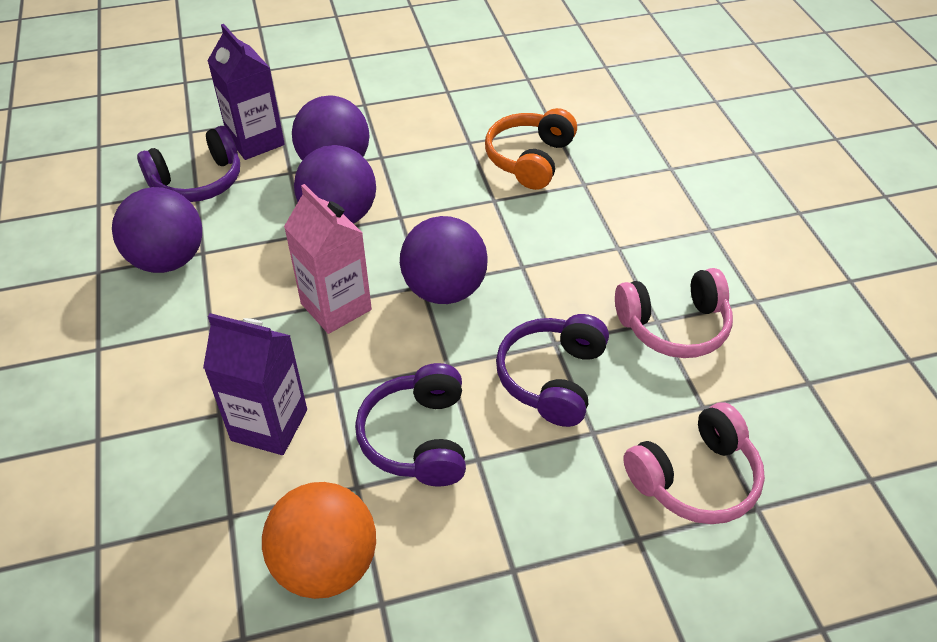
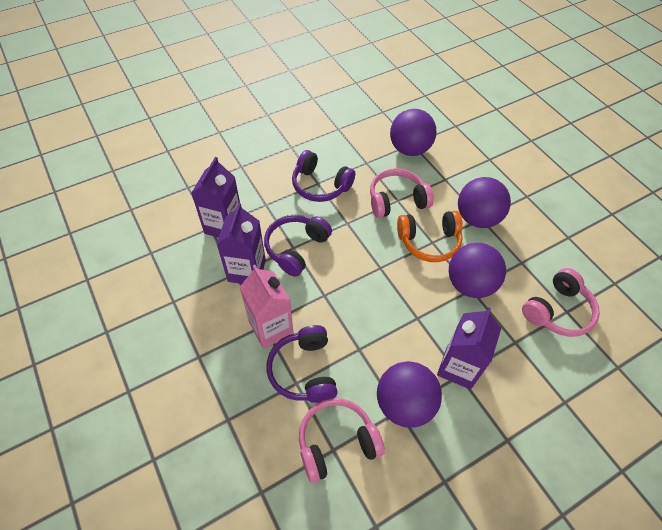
orange ball: [262,482,376,599] = 1 -> none = 0
pink headphones: [615,268,733,358] [623,402,765,524] = 2 -> [299,398,385,483] [370,168,434,218] [522,268,600,337] = 3
purple carton: [203,313,307,455] [207,24,285,160] = 2 -> [191,157,240,238] [217,203,266,284] [437,307,501,389] = 3

